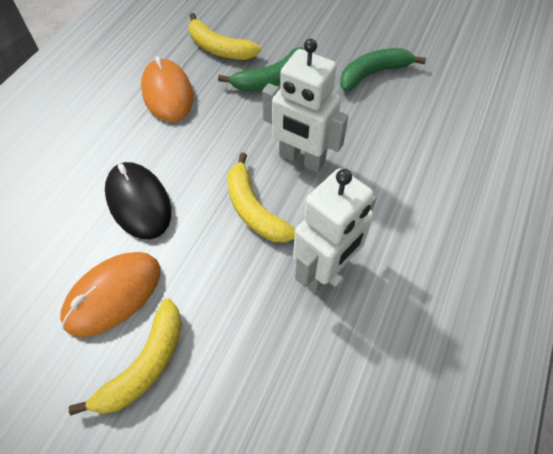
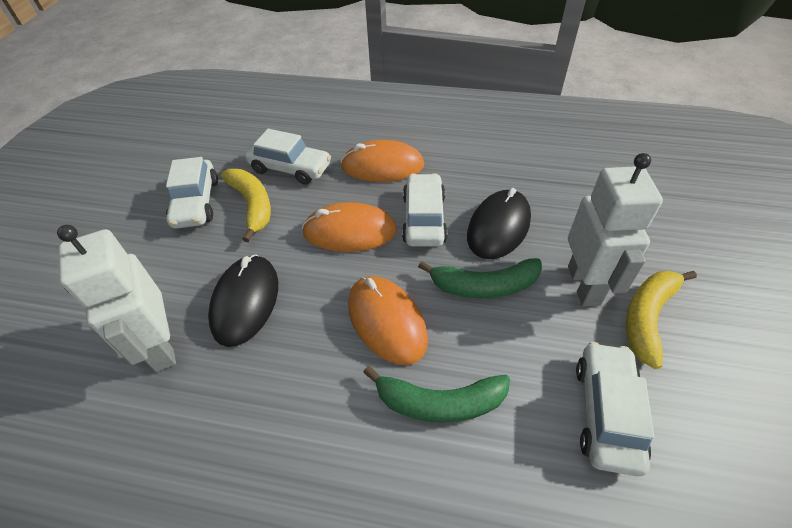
black mouse: [105,162,171,239] = 1 -> [208,254,278,347] [467,188,531,259] = 2
orange mouse: [60,252,161,337] [141,56,193,122] = 2 -> [302,202,397,252] [340,140,424,182] [348,276,428,365] = 3
white car: none = 0 -> [166,157,218,229] [245,129,331,185] [402,173,448,247] [576,342,655,476] = 4
yellow banana: [69,298,182,415] [188,13,261,60] [227,152,295,243] = 3 -> [221,169,271,242] [626,271,697,369] = 2

